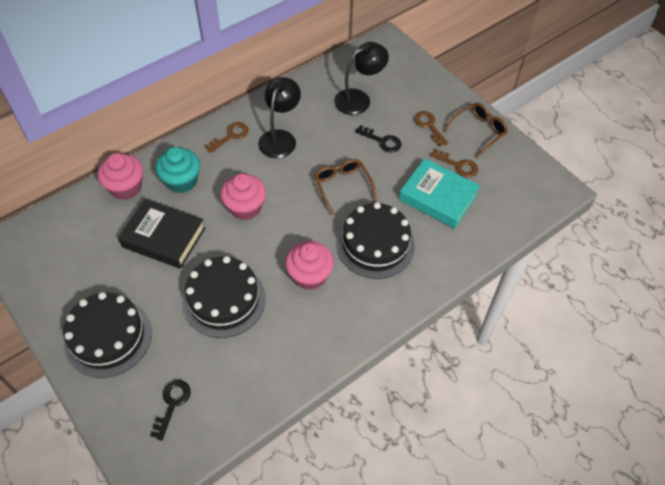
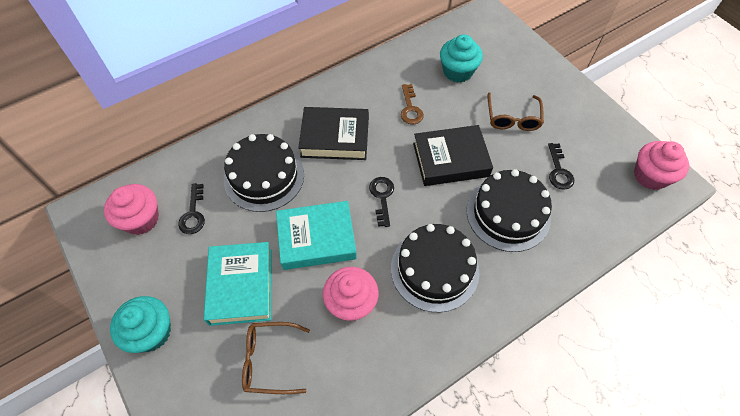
black book: [118,199,205,269] = 1 -> [298,107,369,160] [413,125,493,186] = 2
black key: [150,380,191,441] [355,125,402,153] = 2 -> [178,183,205,234] [369,177,394,227] [548,143,574,190] = 3
black lamp: [258,77,301,158] [334,42,389,115] = 2 -> none = 0
brown key: [205,122,249,153] [414,111,448,147] [430,149,478,178] = 3 -> [401,84,424,124] = 1
turquoise book: [399,158,480,229] = 1 -> [204,242,272,326] [276,201,357,270] = 2
turquoise cupcake: [155,147,200,193] = 1 -> [110,296,171,353] [440,34,483,83] = 2

